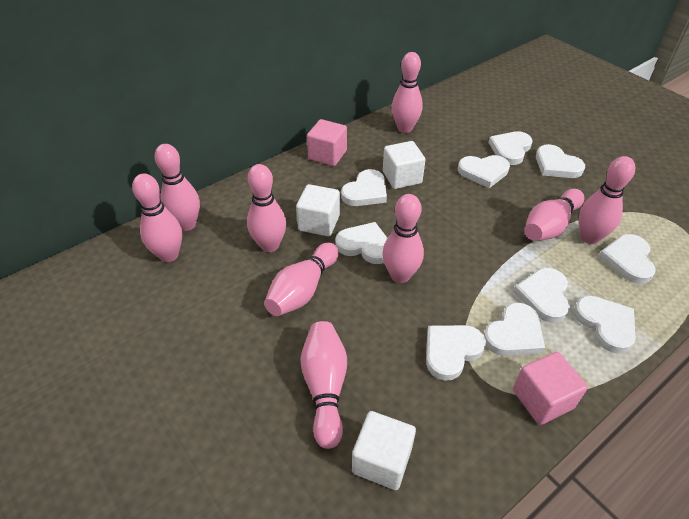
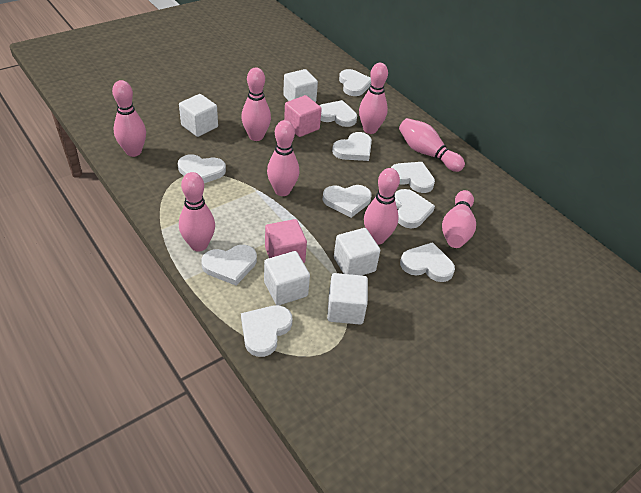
pink bowling pin: [132,174,182,262] [155,144,200,231] [247,164,286,252] [264,243,339,316] [300,321,347,449] [383,194,424,283] [391,52,423,133] [525,189,584,241] [579,156,635,244] = 9 -> [112,80,146,157] [179,172,215,252] [241,67,271,141] [267,120,299,196] [359,63,388,134] [364,168,400,245] [399,118,465,172] [442,190,476,248] = 8
white cube: [296,184,340,236] [352,411,416,490] [383,141,425,189] = 3 -> [179,94,218,137] [264,251,310,305] [283,69,318,102] [327,273,368,325] [334,228,380,276] = 5

